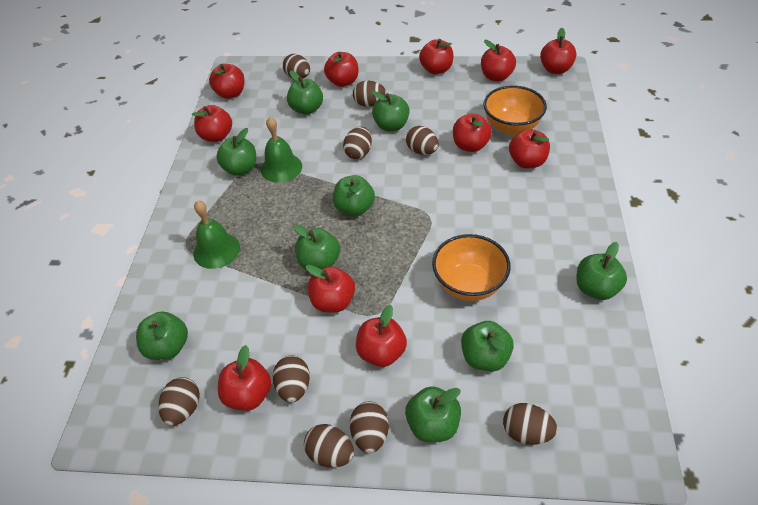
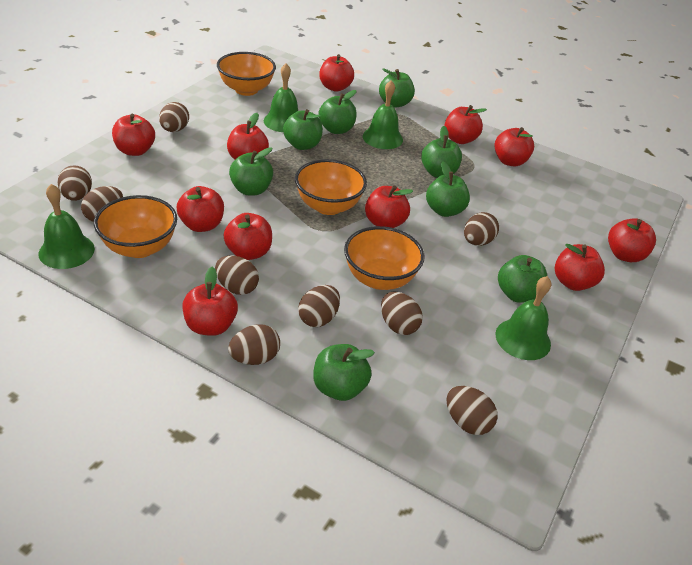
green apple: [136,311,188,360] [216,128,256,176] [287,70,323,115] [293,225,340,270] [333,175,375,216] [372,91,409,131] [405,386,461,442] [461,321,514,371] [576,242,627,300] = 9 -> [229,147,273,195] [283,109,323,150] [313,344,375,401] [319,90,357,134] [379,68,415,107] [421,126,462,178] [426,162,470,217] [498,255,547,303] = 8
green bell: [193,200,240,269] [261,117,302,183] = 2 -> [38,184,95,269] [264,64,298,132] [363,80,403,149] [496,276,552,360] = 4
orange bowl: [432,234,511,301] [483,85,547,135] = 2 -> [94,195,177,258] [217,52,276,96] [295,159,367,215] [344,226,425,290] = 4

